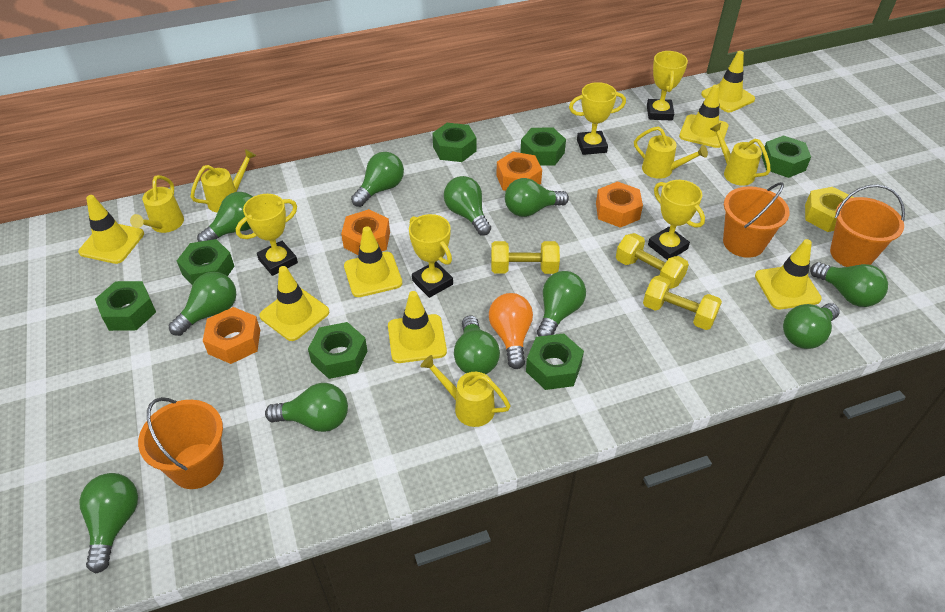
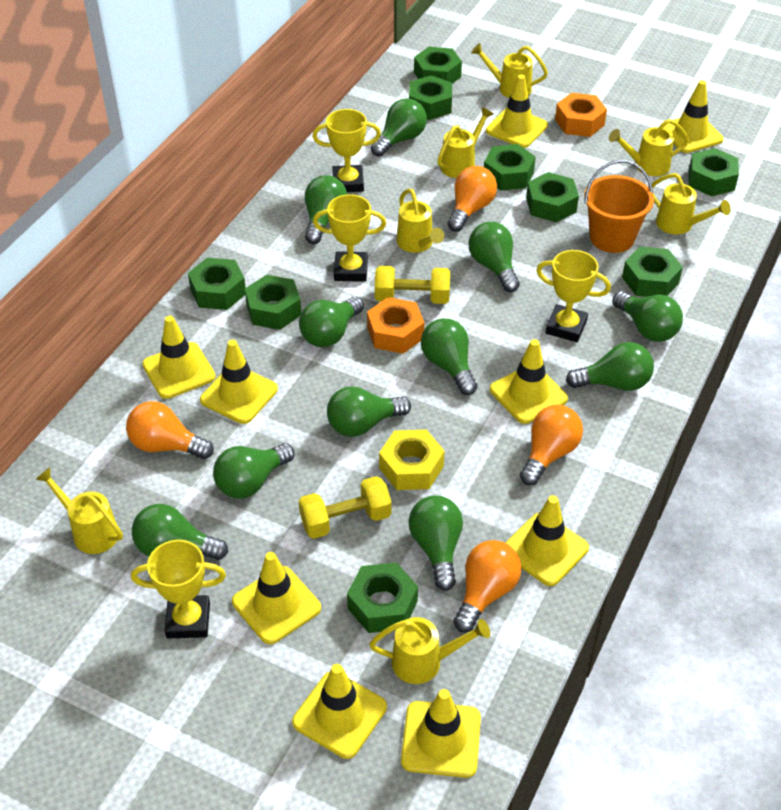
green nut: [95,281,156,331] [177,239,235,285] [308,322,367,379] [432,123,476,162] [520,128,566,166] [526,334,584,390] [762,135,811,178] = 7 -> [188,258,246,310] [245,275,301,330] [347,562,418,633] [409,75,452,120] [414,47,462,84] [484,144,536,191] [526,172,579,222] [622,246,683,297] [689,148,739,197] = 9
orange bucket: [138,397,224,489] [723,182,790,258] [830,184,905,267] = 3 -> [584,160,654,253] = 1
orange light bulb: [489,293,533,369] = 1 -> [126,401,214,459] [448,166,497,232] [453,540,522,633] [520,405,583,485] = 4
orange nut: [203,307,260,364] [341,209,390,255] [496,152,542,191] [596,181,643,228] = 4 -> [367,297,424,354] [555,93,607,137] = 2
yellow dumbbell: [491,241,560,274] [616,233,689,289] [643,275,722,330] = 3 -> [299,476,392,539] [375,266,450,304] = 2
yellow traffic cone: [78,195,144,264] [259,266,329,341] [344,226,402,297] [388,291,447,363] [679,85,728,148] [701,51,755,112] [755,239,822,309] = 7 -> [142,316,216,399] [200,340,278,424] [232,552,321,644] [292,664,387,759] [401,689,481,778] [486,75,548,148] [490,339,568,424] [505,495,589,586] [661,80,724,153] = 9
yellow trophy: [236,194,298,276] [409,214,453,298] [569,82,626,155] [647,51,688,120] [648,180,705,260] = 5 -> [131,540,226,638] [312,109,381,192] [313,194,386,282] [536,250,611,342] = 4
yellow watering can: [130,175,184,233] [191,149,256,213] [420,355,511,427] [634,126,708,179] [710,123,771,186] = 5 -> [36,467,123,554] [369,617,490,684] [397,189,444,253] [437,107,494,178] [471,43,548,98] [609,119,689,176] [652,173,731,235] = 7

